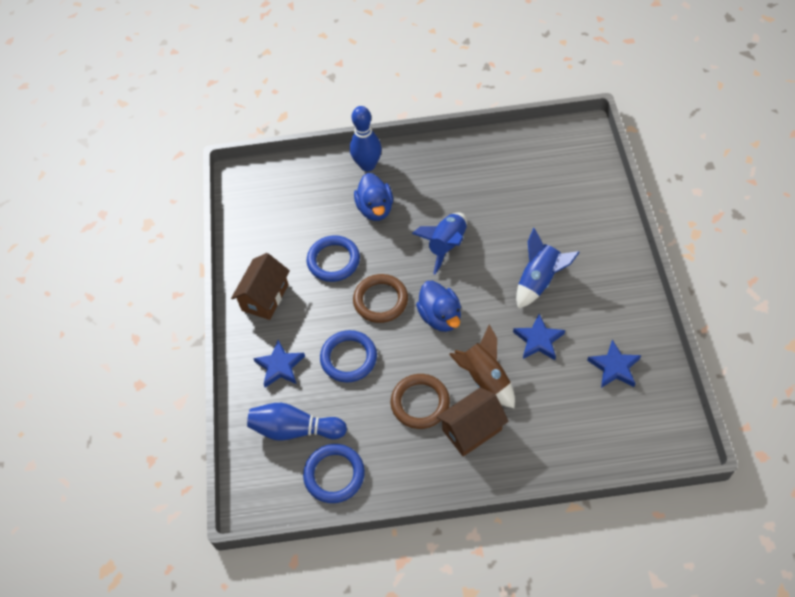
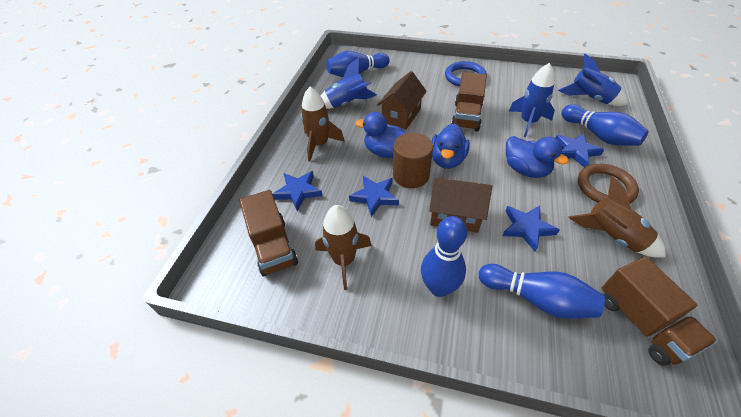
blue bowling pin: [247,403,347,441] [350,106,382,172] = 2 -> [326,51,390,77] [421,216,467,297] [479,264,605,319] [561,104,649,146] = 4
blue duck: [354,173,393,221] [416,281,461,332] = 2 -> [355,112,406,158] [432,123,470,169] [506,136,569,178] = 3
blue ring: [303,444,365,503] [307,235,360,282] [320,330,377,383] = 3 -> [445,61,487,87] = 1
blue rocket: [412,212,467,275] [516,228,580,309] = 2 -> [321,58,377,109] [508,63,555,137] [558,53,628,106] = 3
blue star: [253,340,305,388] [513,314,565,360] [587,340,641,388] = 3 -> [273,171,323,211] [349,176,399,217] [503,206,559,251] [556,133,604,167] = 4
brown cylinder: none = 0 -> [393,133,433,188] = 1
brown ring: [353,274,408,323] [391,374,450,429] = 2 -> [578,164,639,204] = 1
brown rocket: [449,325,515,408] = 1 -> [301,87,345,161] [315,205,372,290] [568,176,666,258] = 3
brown truck: none = 0 -> [240,190,298,276] [451,72,486,131] [602,257,717,365] = 3

